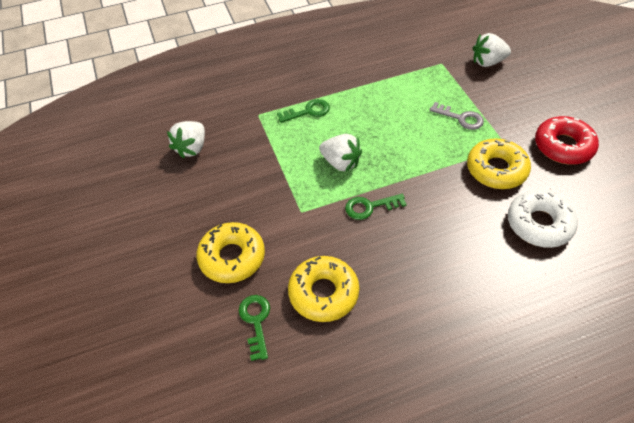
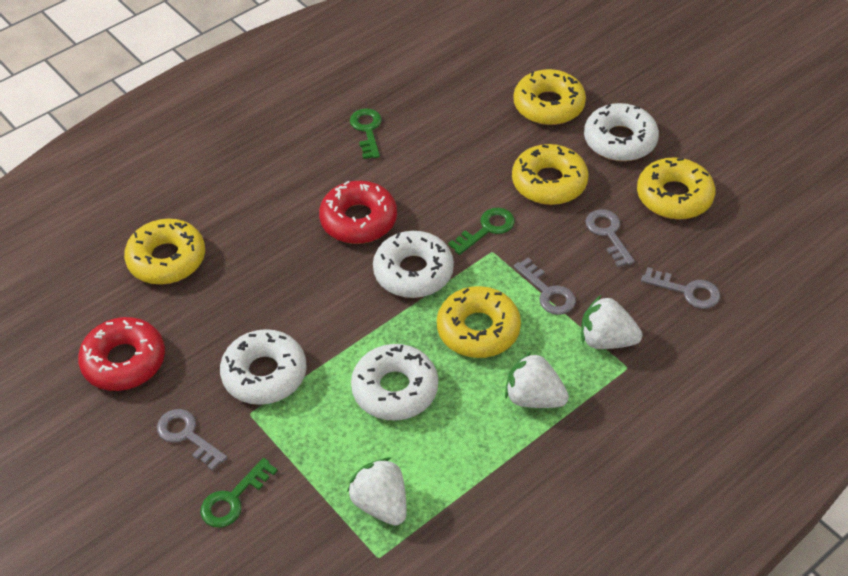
grey key: [430,102,484,130] = 1 -> [157,409,227,471] [514,258,576,315] [585,209,635,267] [641,267,720,309] = 4
red donut: [535,116,599,165] = 1 -> [78,317,165,391] [319,181,397,244] = 2
white donut: [508,190,578,248] = 1 -> [220,329,307,405] [351,344,438,421] [373,231,454,298] [584,103,659,161] = 4
yellow donut: [197,222,265,283] [288,256,359,322] [467,138,531,189] = 3 -> [124,219,205,285] [437,286,521,358] [512,144,589,205] [513,69,586,125] [637,157,715,219] = 5

